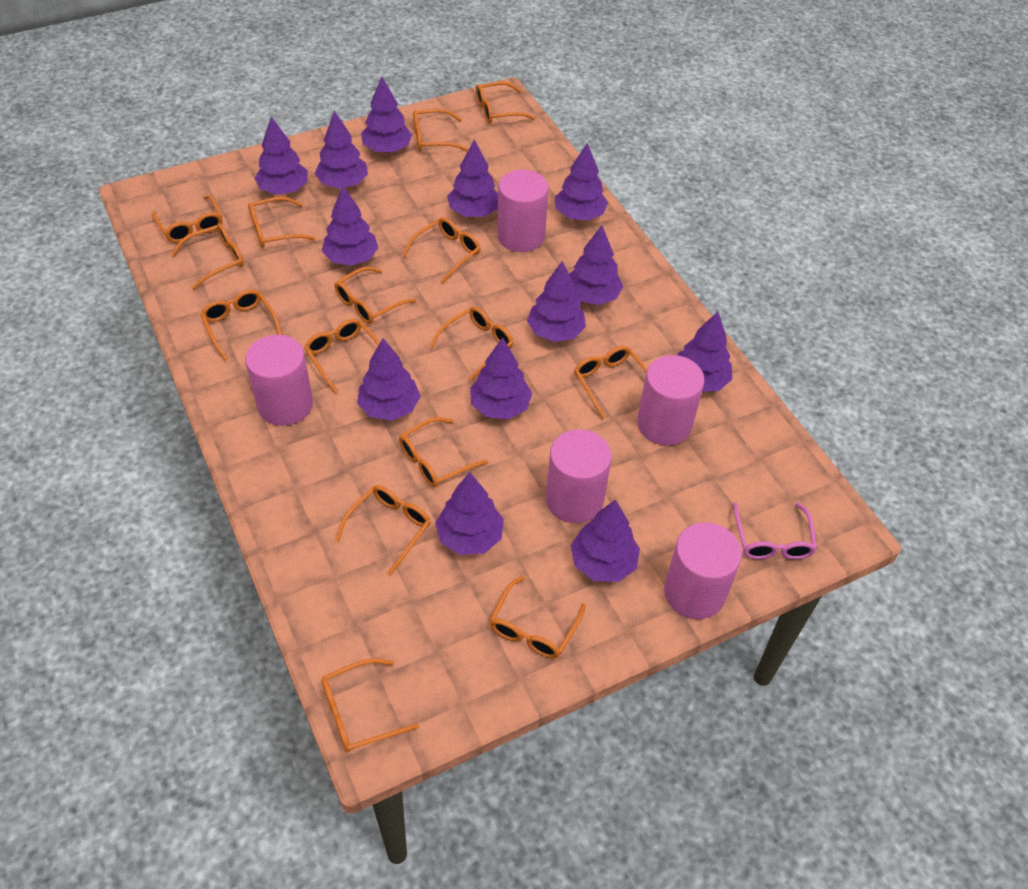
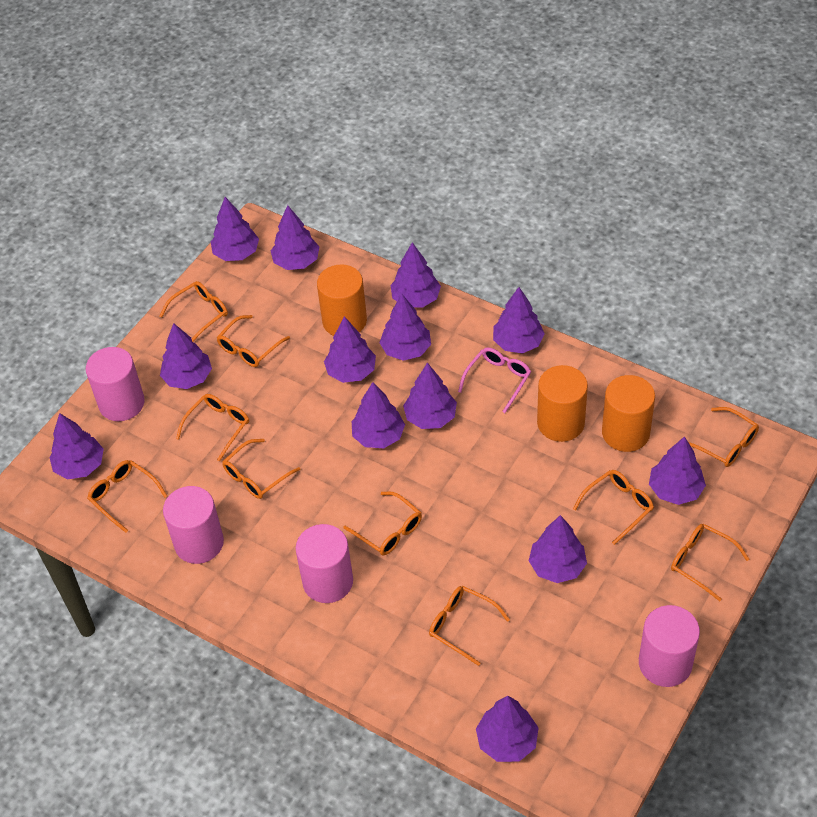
orange cylinder: none = 0 -> [317,264,367,336] [537,365,588,442] [602,375,655,452] = 3
orange glasses: [152,195,223,243] [171,224,244,290] [200,290,282,361] [248,197,316,247] [304,319,380,393] [321,658,419,752] [335,267,416,324] [335,485,431,575] [399,417,488,488] [402,217,481,284] [413,109,469,152] [430,307,514,380] [476,81,535,123] [489,576,586,659] [574,346,647,419] = 15 -> [87,460,167,533] [159,281,228,342] [176,394,249,462] [216,315,290,367] [222,439,300,499] [343,491,422,556] [429,586,510,666] [573,470,654,545] [671,524,749,601] [688,407,759,467] = 10
pink cylinder: [245,335,313,426] [497,170,549,252] [546,429,612,523] [637,355,704,446] [664,522,742,619] = 5 -> [86,347,145,421] [163,486,224,564] [296,524,353,603] [639,605,700,687] = 4

